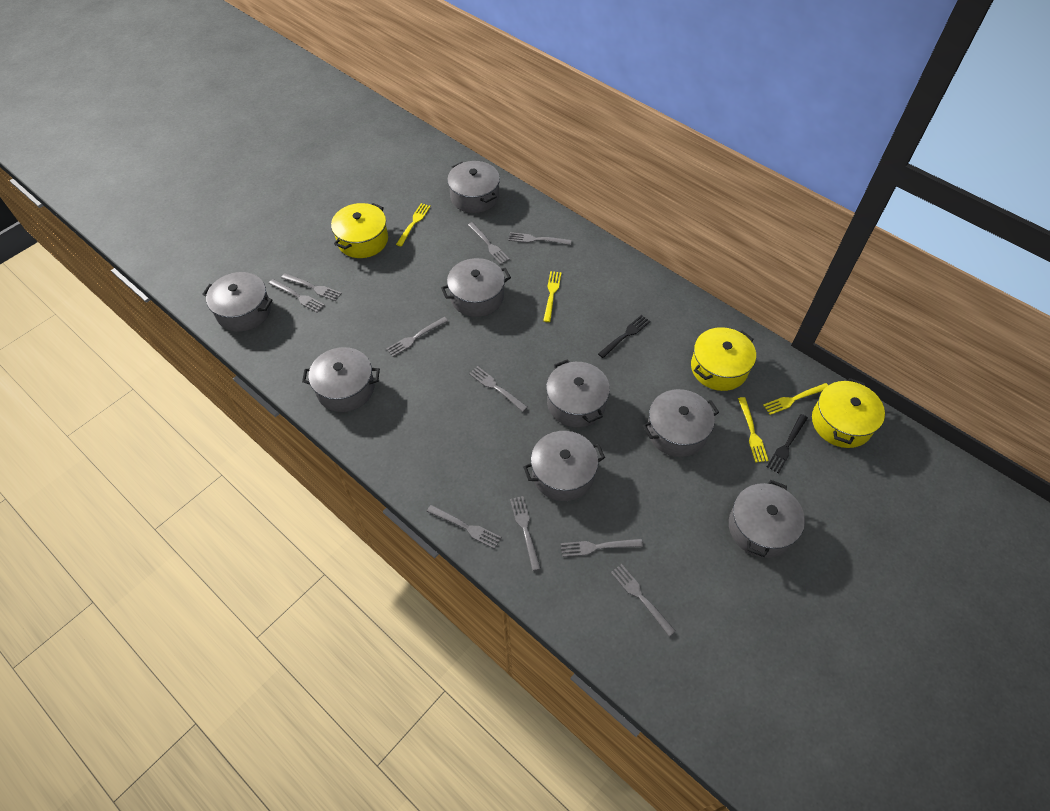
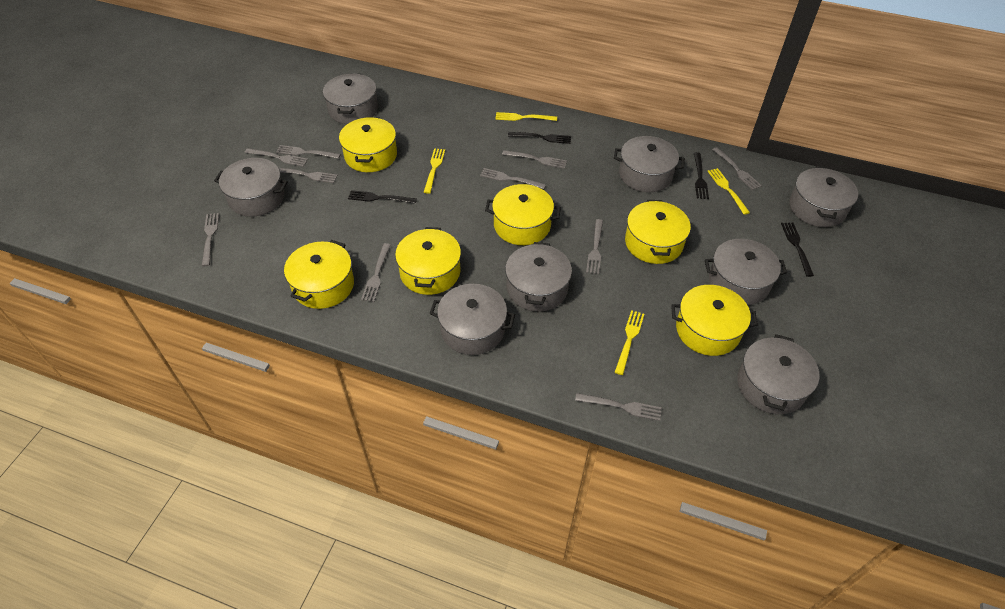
black fork: [598,315,650,358] [767,414,808,473] = 2 -> [348,190,417,204] [508,132,571,144] [694,152,709,199] [781,222,814,277] = 4
yellow pot: [331,203,388,258] [691,327,756,391] [812,378,885,448] = 3 -> [284,240,354,309] [339,117,397,172] [395,227,461,295] [485,184,561,245] [625,200,691,264] [671,285,758,356] = 6

